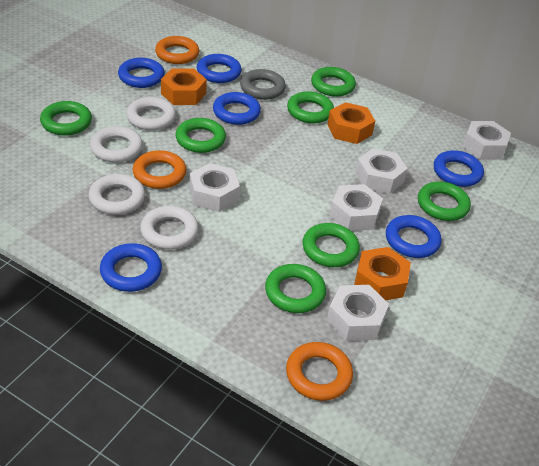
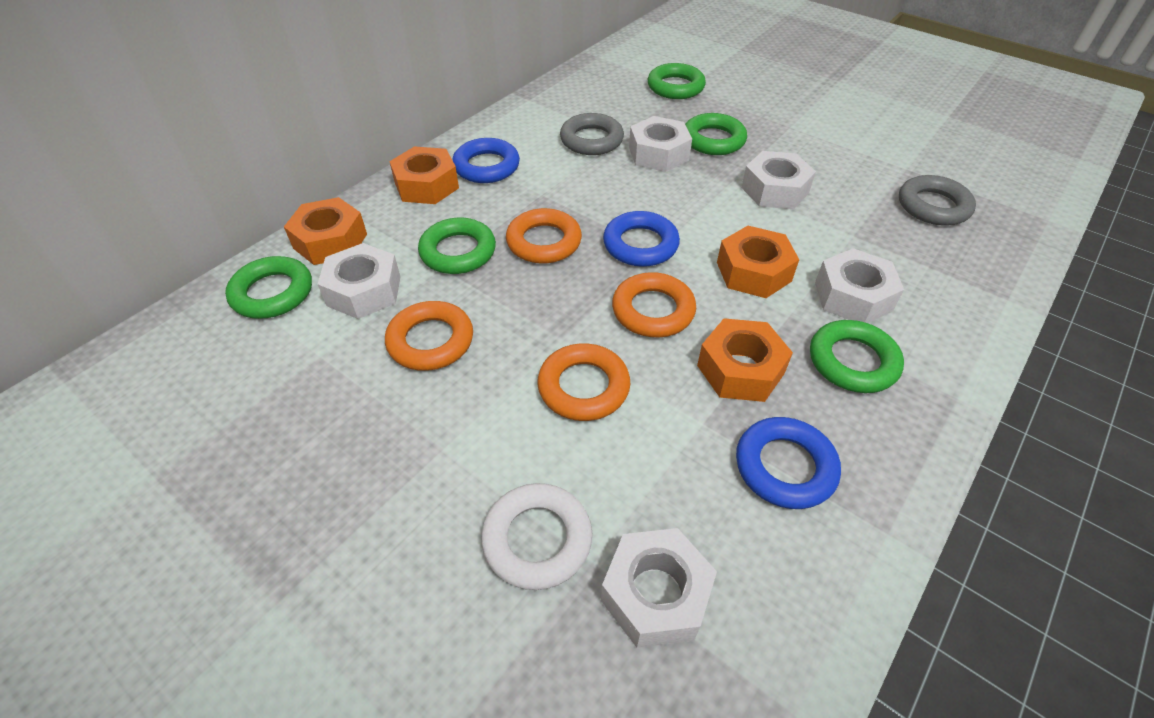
blue ring: [100,243,162,292] [118,58,165,88] [197,54,242,83] [213,92,261,125] [386,215,441,258] [434,150,484,187] = 6 -> [452,138,520,183] [603,211,680,267] [736,417,841,509] = 3
green ring: [40,101,92,136] [175,118,226,153] [265,264,326,313] [287,91,334,124] [303,223,360,267] [311,67,356,97] [418,181,471,221] = 7 -> [225,256,312,319] [418,218,496,274] [648,63,706,99] [685,113,747,155] [810,320,904,393] = 5
grey ring: [240,69,286,100] = 1 -> [560,113,624,155] [899,175,976,226] = 2
orange nut: [161,68,207,105] [327,102,375,144] [354,247,411,300] = 3 -> [284,197,367,265] [389,146,459,204] [697,318,793,402] [717,226,799,298] = 4
orange ring: [133,150,187,189] [155,36,199,64] [286,342,353,401] = 3 -> [385,301,473,371] [506,208,582,264] [537,343,630,421] [612,272,696,337] = 4
white ring: [89,174,145,215] [90,126,143,163] [126,97,176,130] [140,206,199,250] = 4 -> [481,483,592,590] = 1

